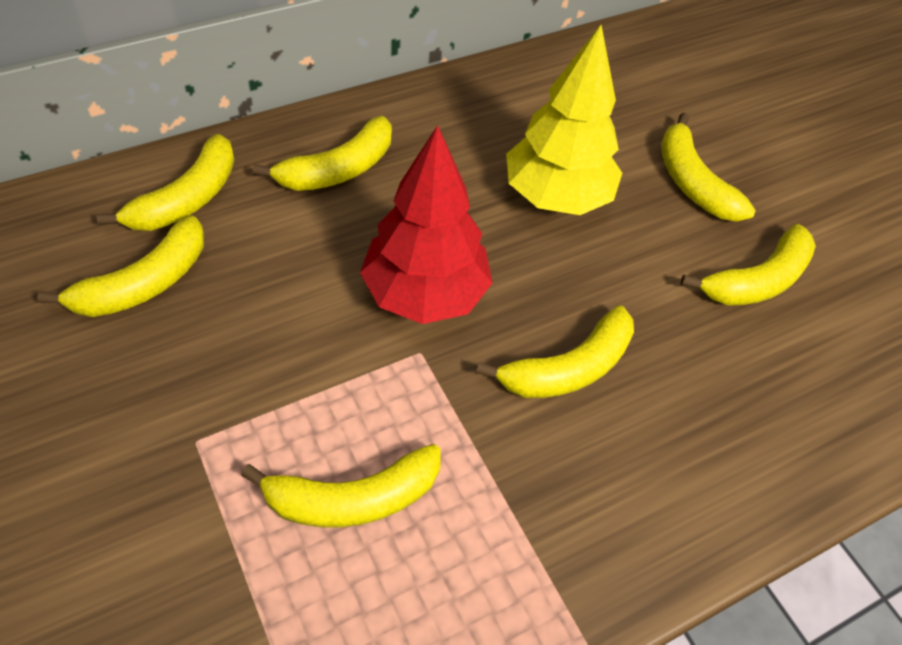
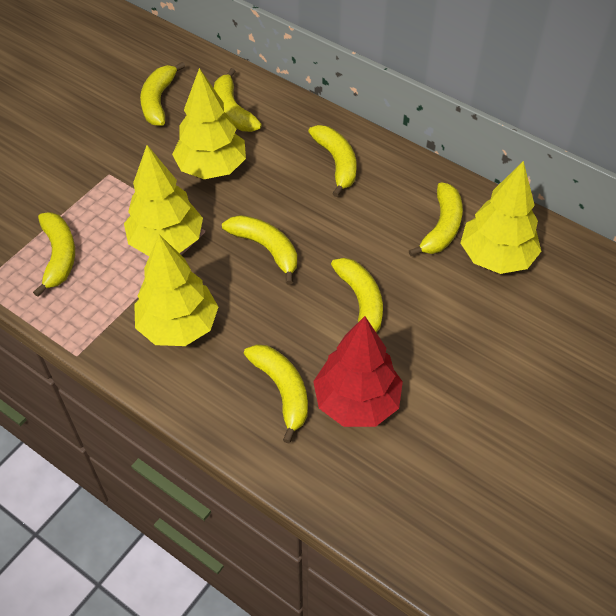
yellow banana: [37,215,204,317] [97,134,235,231] [241,444,441,527] [253,116,392,191] [476,305,634,398] [661,112,756,222] [681,224,816,306] = 7 -> [33,212,75,297] [140,62,185,126] [214,68,262,132] [222,215,297,285] [244,344,308,443] [308,125,357,197] [331,258,383,333] [409,182,463,256] = 8
yellow tree: [506,25,622,215] = 1 -> [124,145,203,256] [134,235,218,346] [172,68,246,179] [460,161,541,274] = 4

